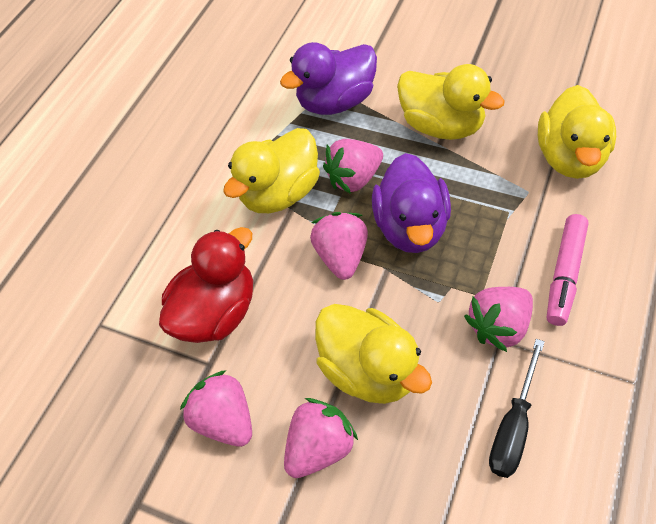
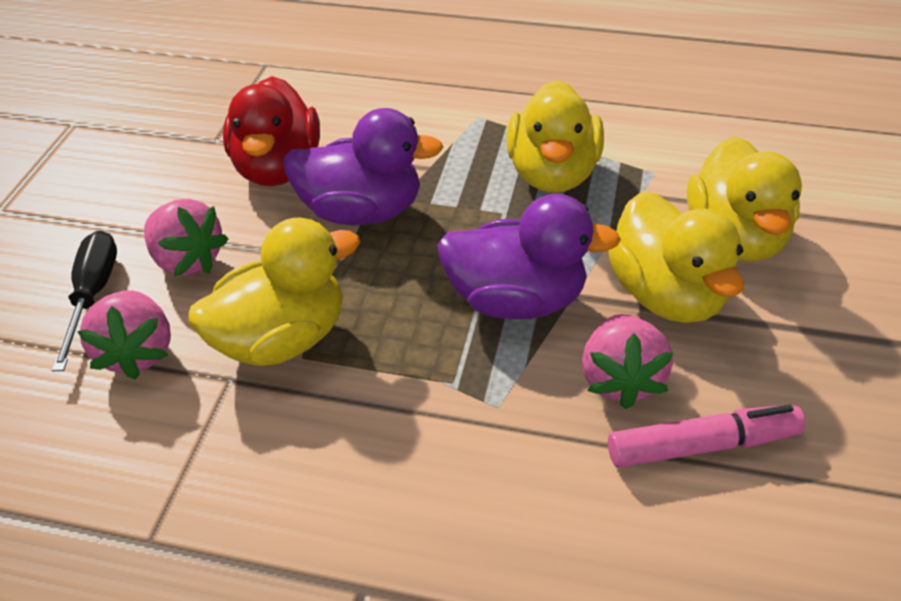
pink strawberry: [180,370,252,447] [284,398,358,478] [310,212,368,280] [323,139,383,194] [464,287,533,352] = 5 -> [77,290,171,380] [144,199,228,277] [582,314,673,409] = 3

